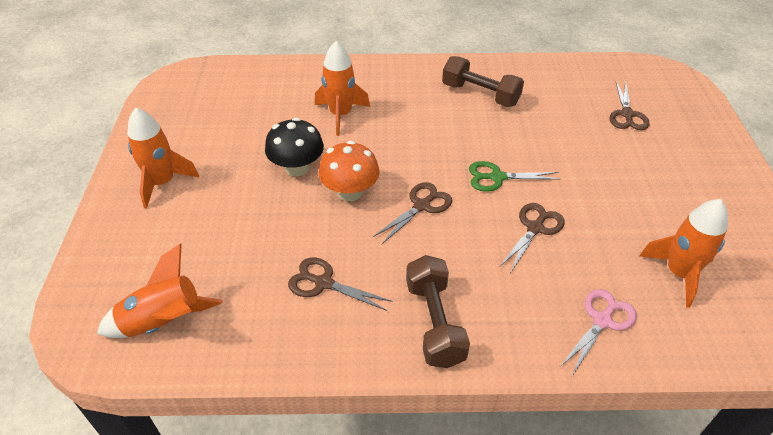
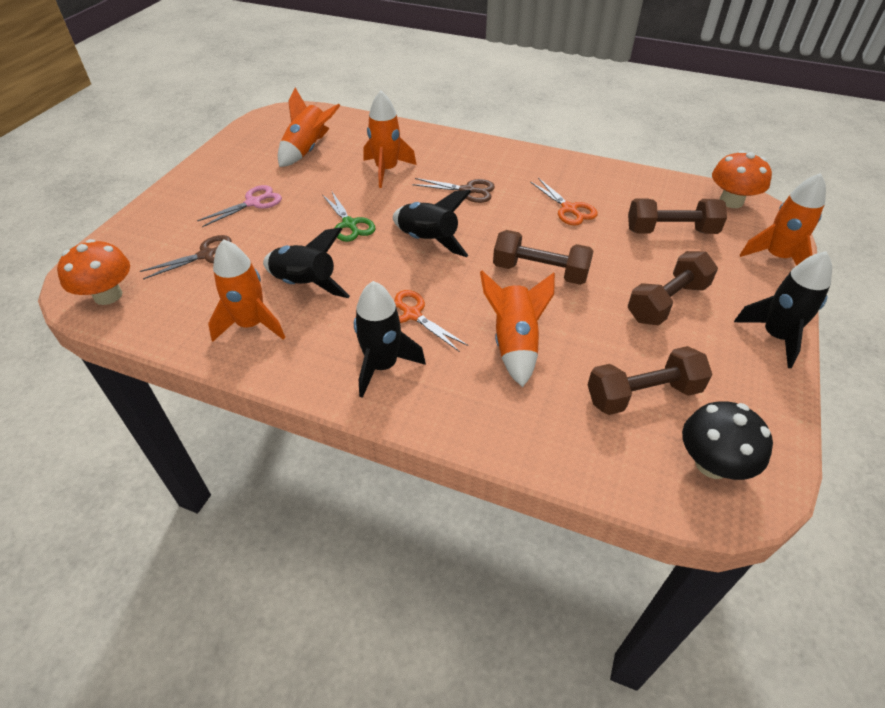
black rocket: none = 0 -> [263,228,350,298] [354,281,426,398] [393,190,471,257] [734,251,832,368] = 4
brown dumbbell: [406,255,470,368] [442,56,524,107] = 2 -> [493,230,594,285] [588,346,713,415] [628,198,727,234] [628,251,718,326] = 4
brown scissors: [288,257,393,311] [373,182,452,244] [499,203,565,273] [610,81,649,130] = 4 -> [140,235,232,280] [412,178,495,203] = 2
orange mushroom: [319,141,380,201] = 1 -> [57,239,130,305] [712,150,772,208] = 2
orange rocket: [97,244,223,338] [127,108,199,209] [315,41,370,136] [640,199,728,308] = 4 -> [208,239,285,342] [278,88,341,167] [364,91,417,188] [480,271,555,387] [740,173,826,266] = 5
orange scissors: none = 0 -> [394,290,468,352] [530,178,598,226] = 2

